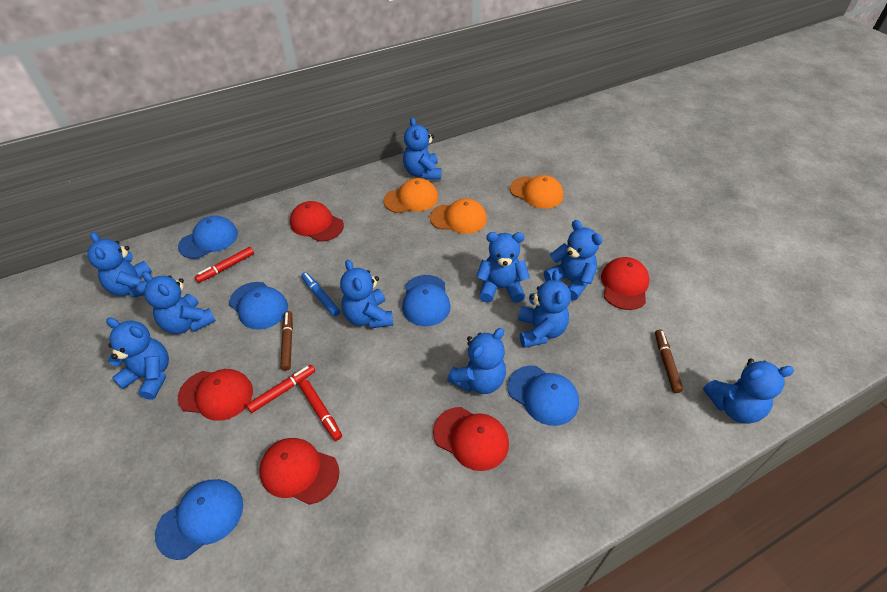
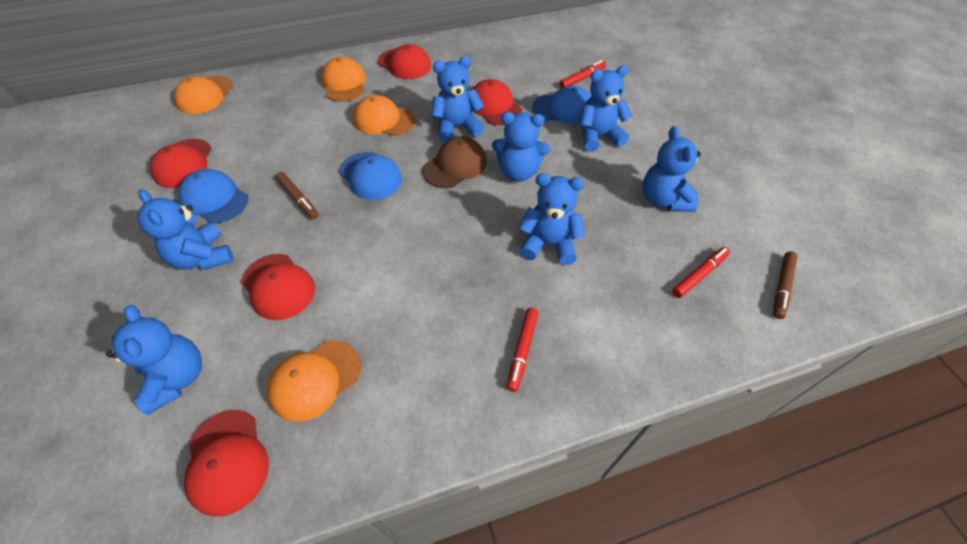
blue cap: [155,479,243,560] [178,216,238,259] [229,282,288,330] [402,275,451,326] [508,366,579,426] = 5 -> [178,169,248,223] [339,152,402,200] [532,85,592,124] = 3
blue marker: [301,272,340,316] = 1 -> none = 0
blue teddy bear: [87,232,152,298] [106,318,169,400] [142,271,216,334] [340,260,393,329] [403,117,441,180] [447,328,506,394] [476,232,530,303] [518,270,571,348] [544,220,603,300] [703,359,794,424] = 10 -> [106,305,202,415] [137,189,234,270] [431,56,484,142] [492,112,550,182] [519,173,585,265] [580,65,632,152] [643,126,701,212] = 7
brown cap: none = 0 -> [423,136,487,188] = 1
orange cap: [383,178,438,213] [430,198,487,234] [510,175,563,209] = 3 -> [174,76,233,114] [267,340,361,422] [321,57,366,102] [353,95,416,136] = 4

